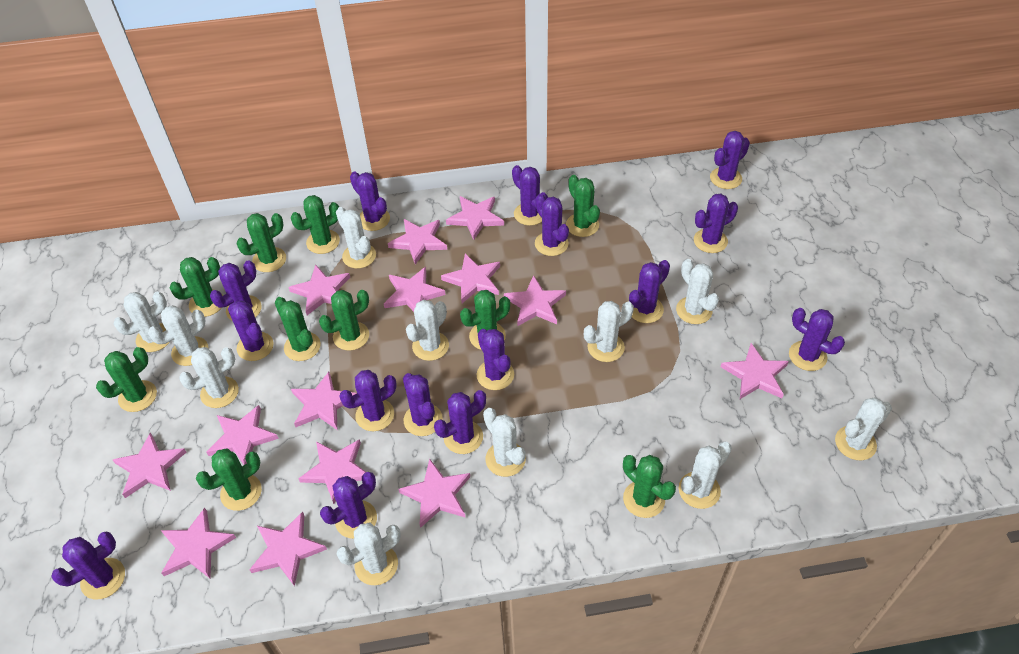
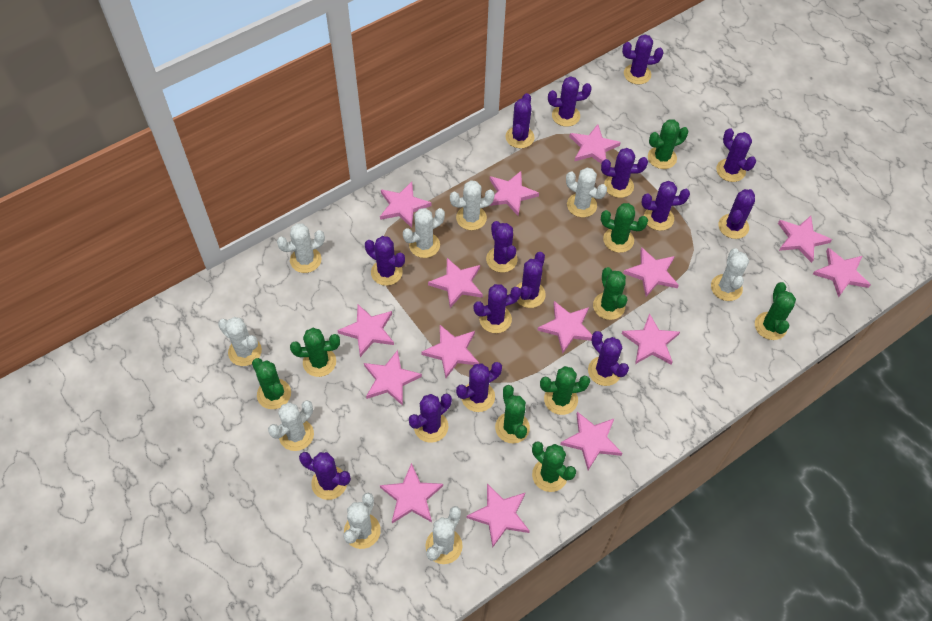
green cactus: [96,347,157,412] [170,257,223,317] [196,448,262,511] [237,213,286,272] [275,297,321,361] [291,195,340,254] [319,290,369,351] [460,290,510,350] [566,175,600,237] [623,455,676,518] = 10 -> [252,358,291,409] [290,328,340,377] [495,385,530,444] [532,441,576,492] [540,366,590,415] [593,267,627,320] [601,203,648,253] [648,119,688,169] [755,282,796,340] = 9
pink star: [113,433,187,498] [161,508,236,578] [206,405,279,465] [249,512,327,586] [288,264,350,315] [291,372,357,430] [298,439,366,504] [384,267,445,312] [388,219,447,265] [398,459,470,528] [441,254,500,303] [446,196,504,240] [504,275,566,326] [721,343,789,399] = 14 -> [337,305,394,357] [364,350,422,406] [380,182,431,228] [380,463,443,523] [421,325,479,378] [428,258,483,308] [467,484,530,547] [489,171,539,216] [537,301,592,353] [560,412,622,470] [569,124,621,164] [622,313,680,364] [623,247,679,297] [778,216,832,263] [813,248,871,298] = 15
white cactus: [113,292,170,352] [148,305,208,366] [179,347,239,408] [336,207,376,269] [337,523,401,585] [406,300,449,361] [483,408,526,477] [584,301,634,362] [676,259,719,324] [679,441,732,509] [835,397,892,460] = 11 -> [218,317,262,366] [268,400,314,451] [277,223,325,273] [343,493,381,549] [403,208,445,258] [425,506,462,564] [450,180,495,230] [566,168,607,217] [711,248,749,301] = 9

